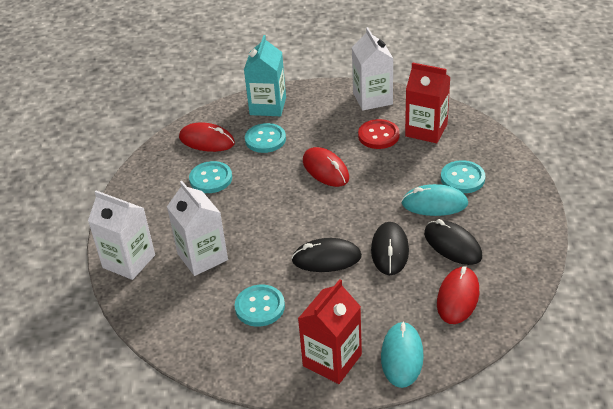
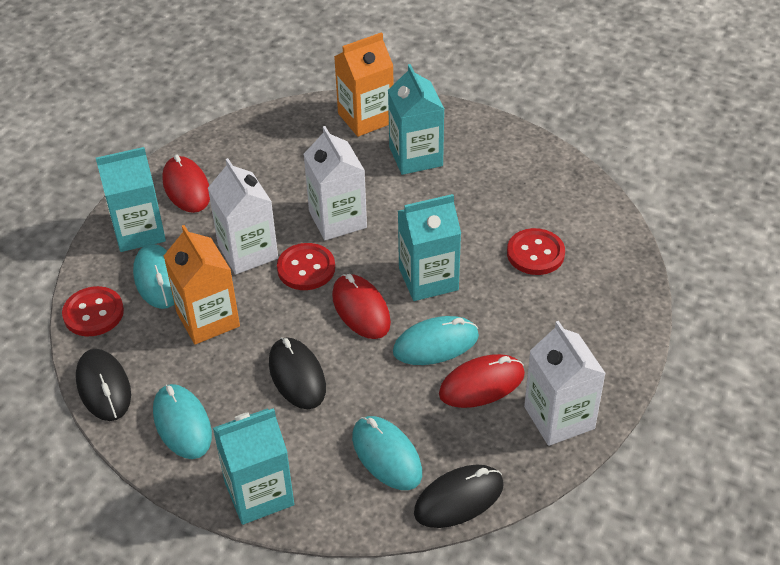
orange carton: none = 0 -> [164,225,240,345] [334,32,394,137] = 2
red button: [358,119,399,149] = 1 -> [62,286,124,336] [277,243,335,290] [507,228,565,275] = 3
red carton: [298,279,362,384] [405,62,451,143] = 2 -> none = 0
turquoise button: [189,161,232,193] [235,285,285,327] [245,123,286,153] [441,160,485,193] = 4 -> none = 0
turquoise carton: [244,35,286,116] = 1 -> [96,147,166,252] [213,408,294,525] [388,64,444,175] [398,194,461,301] = 4
turquoise mouse: [381,321,424,388] [401,184,468,216] = 2 -> [133,244,174,309] [153,384,212,459] [352,416,422,490] [393,316,479,365] = 4

